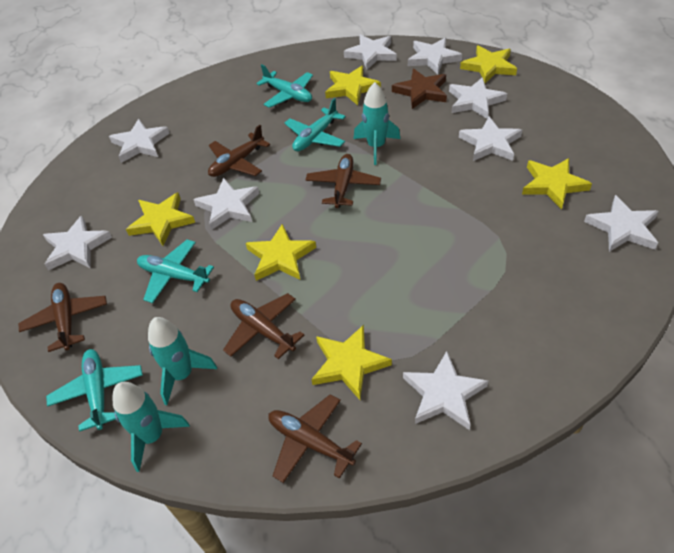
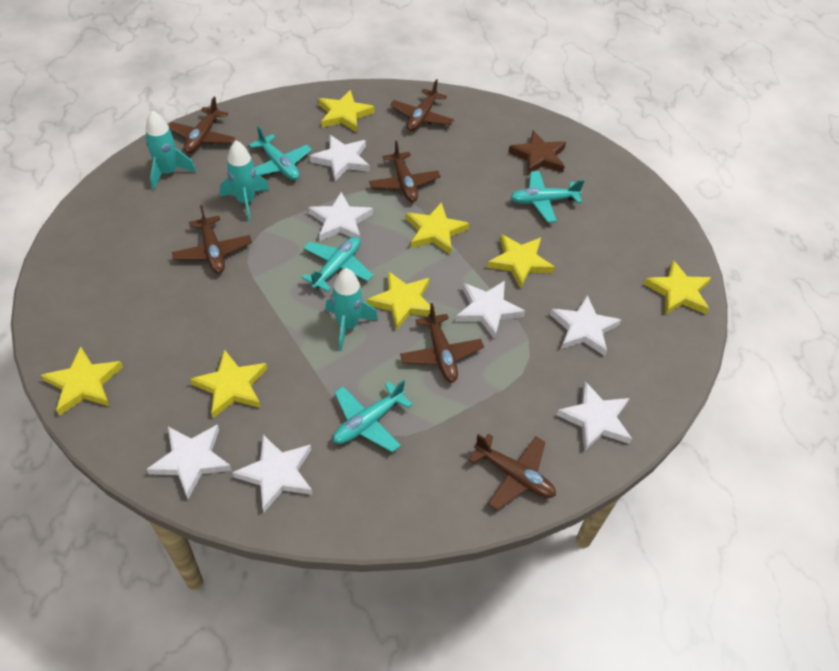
brown plane: [18,283,107,352] [208,125,270,177] [223,293,304,359] [268,394,362,483] [305,154,381,208] = 5 -> [168,97,235,154] [172,205,252,274] [369,141,441,202] [390,79,454,131] [400,303,484,383] [469,433,556,511] = 6
white star: [43,215,112,270] [109,119,170,163] [193,178,260,230] [344,34,397,70] [403,351,488,430] [408,38,462,75] [449,77,507,119] [459,117,522,161] [584,195,659,252] = 9 -> [146,424,232,499] [232,435,313,513] [308,192,373,241] [310,135,370,181] [456,281,525,340] [550,295,621,356] [556,381,632,452] = 7
yellow star: [126,192,195,246] [246,224,316,281] [311,325,392,400] [325,66,381,105] [460,45,517,83] [522,158,592,210] = 6 -> [41,346,123,416] [190,349,267,418] [318,90,375,132] [367,271,436,331] [406,202,469,255] [487,234,555,289] [644,260,711,315] = 7

